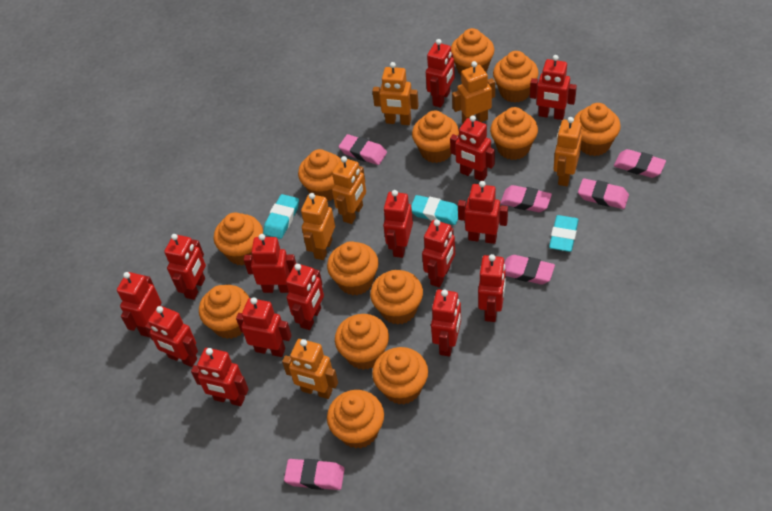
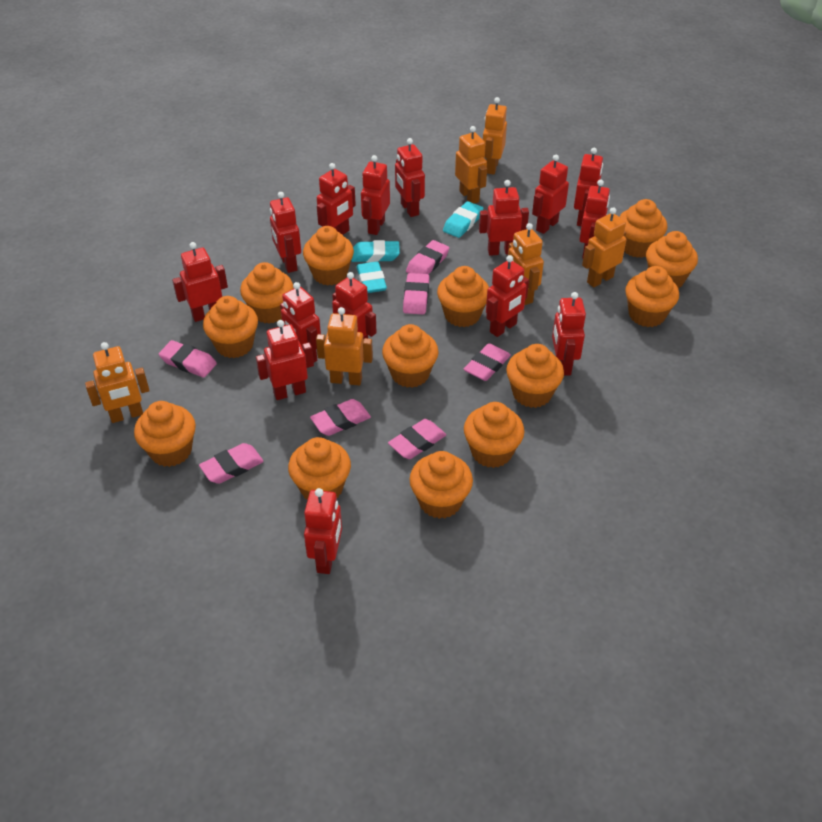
pink eraser: [284,459,344,490] [339,134,387,165] [500,185,552,212] [504,255,555,285] [578,178,629,209] [614,149,666,178] = 6 -> [159,340,217,378] [199,443,264,484] [310,399,371,436] [388,419,446,459] [403,273,430,314] [406,240,449,274] [463,343,511,381] = 7

